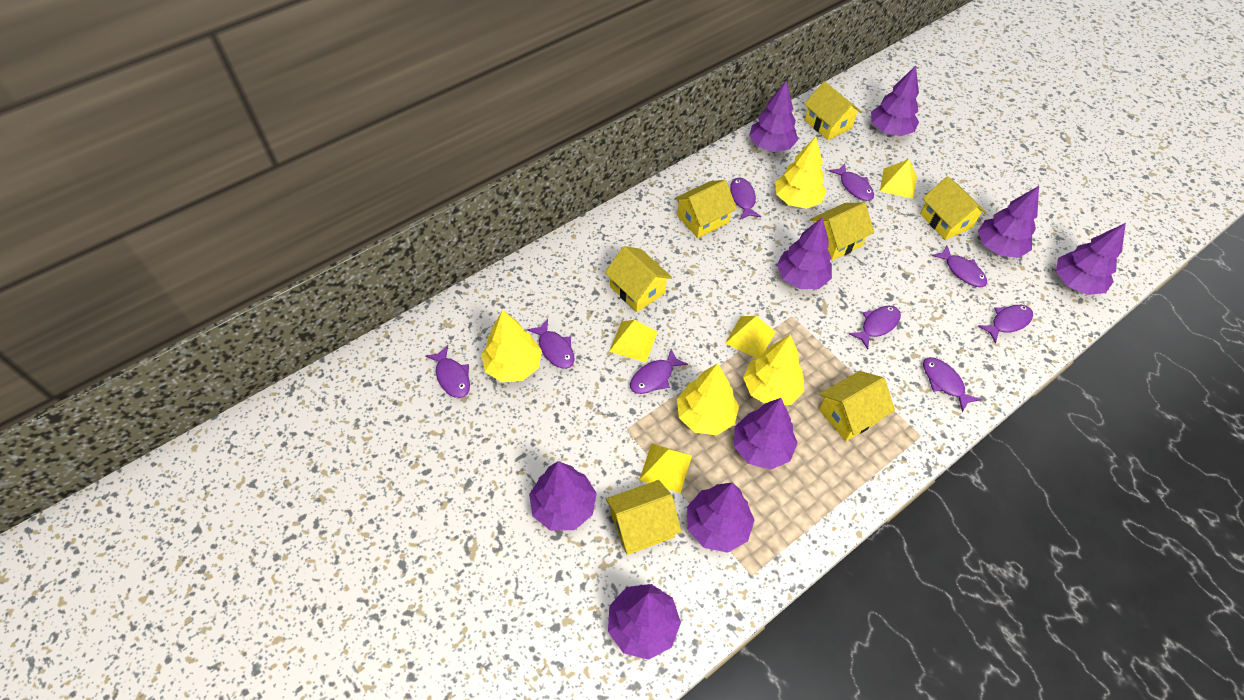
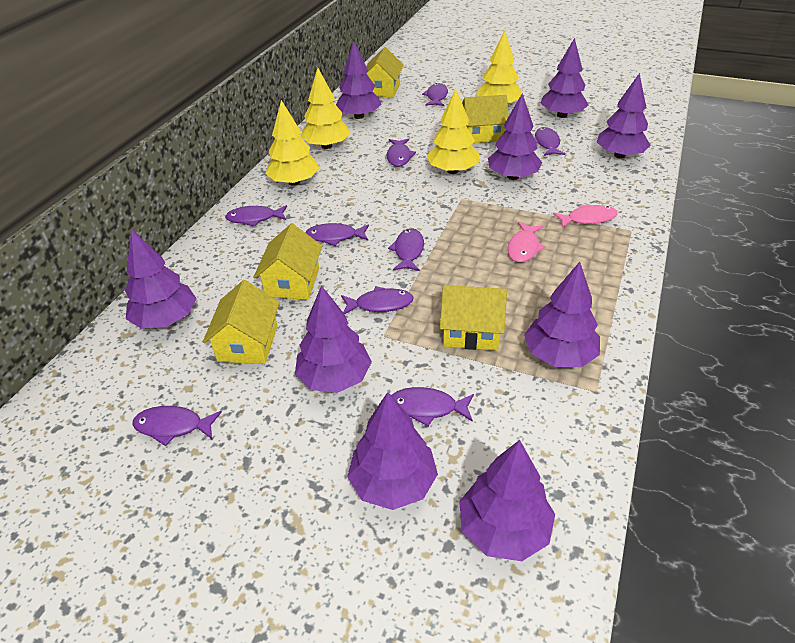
pink fish: none = 0 -> [508,222,546,262] [553,204,618,228] = 2
yellow house: [605,246,672,312] [606,480,682,555] [674,180,737,238] [804,81,862,140] [810,202,874,260] [819,371,895,441] [920,176,987,240] = 7 -> [203,280,280,364] [254,224,322,300] [366,47,404,97] [440,285,507,351] [462,95,509,143] = 5
yellow pyramid: [609,320,658,362] [639,443,692,493] [725,316,775,358] [880,159,917,199] = 4 -> none = 0

